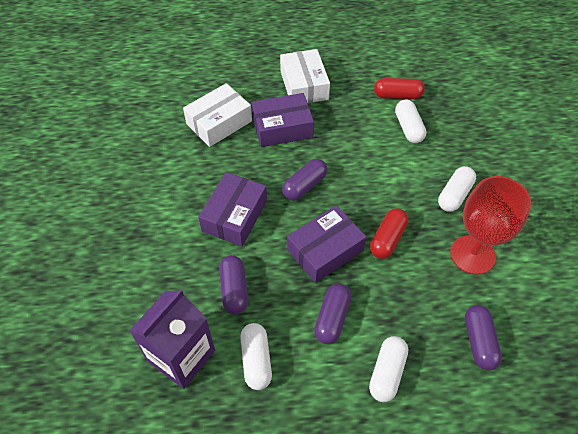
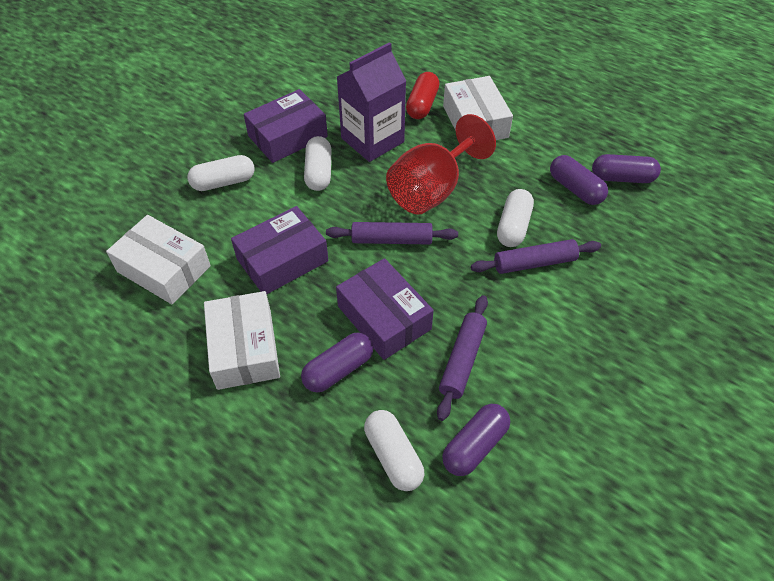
purple rolling pin: none = 0 -> [326,222,458,244] [437,295,488,421] [471,239,601,274] = 3
red capsule: [370,208,408,259] [374,78,425,99] = 2 -> [406,72,439,119] = 1
white box: [183,83,252,147] [280,49,330,103] = 2 -> [106,215,211,304] [204,291,280,390] [443,76,513,140] = 3

